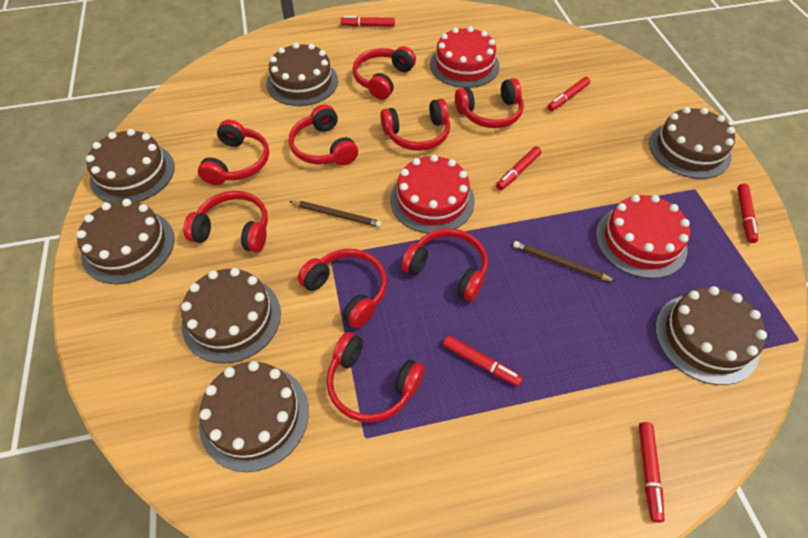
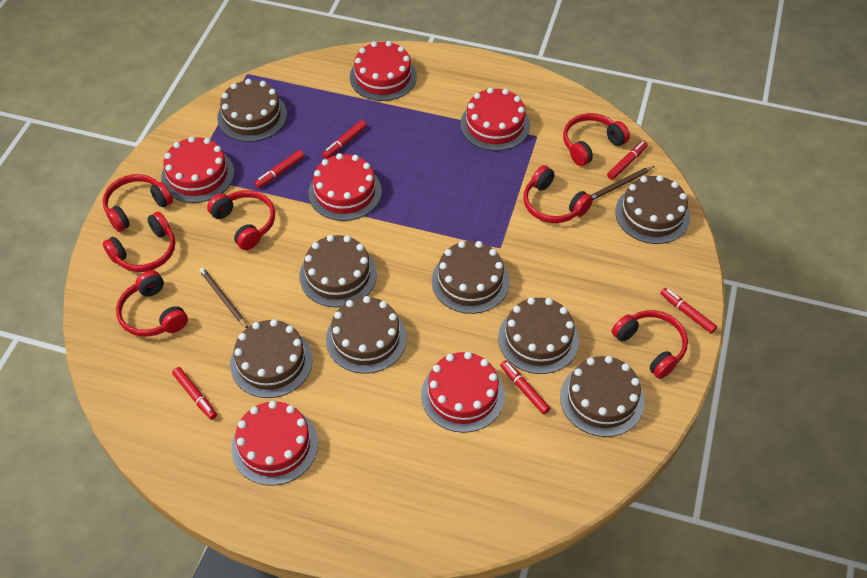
brown cake: [76,199,175,284] [86,129,175,203] [181,268,281,363] [199,361,309,472] [266,43,338,106] [649,107,735,179] [655,286,767,385] = 7 -> [217,79,287,142] [230,319,313,398] [300,235,377,307] [326,296,407,374] [432,241,509,314] [498,297,579,374] [560,356,644,437] [615,175,690,244] = 8
red cake: [390,155,475,234] [430,26,500,88] [596,195,690,279] = 3 -> [161,136,234,203] [231,401,318,486] [308,153,382,221] [350,41,417,101] [421,352,505,433] [460,87,530,151] = 6
red headphones: [183,191,268,252] [198,120,269,185] [289,104,358,165] [298,249,387,328] [326,332,425,422] [353,46,416,100] [380,99,450,151] [401,228,488,302] [455,78,524,128] = 9 -> [102,174,173,232] [103,212,175,272] [116,270,188,337] [207,190,275,250] [523,165,593,223] [563,113,630,166] [612,310,688,379] = 7

